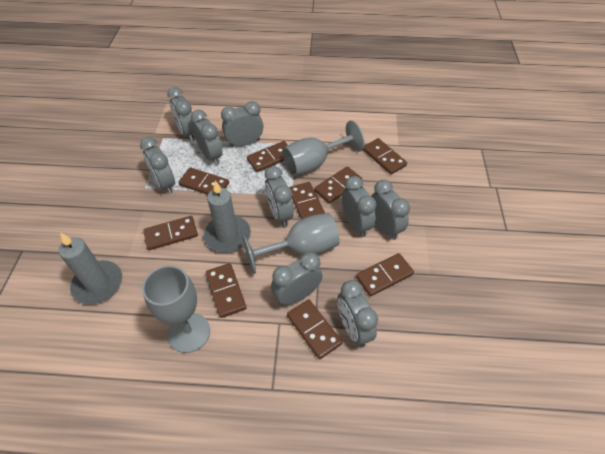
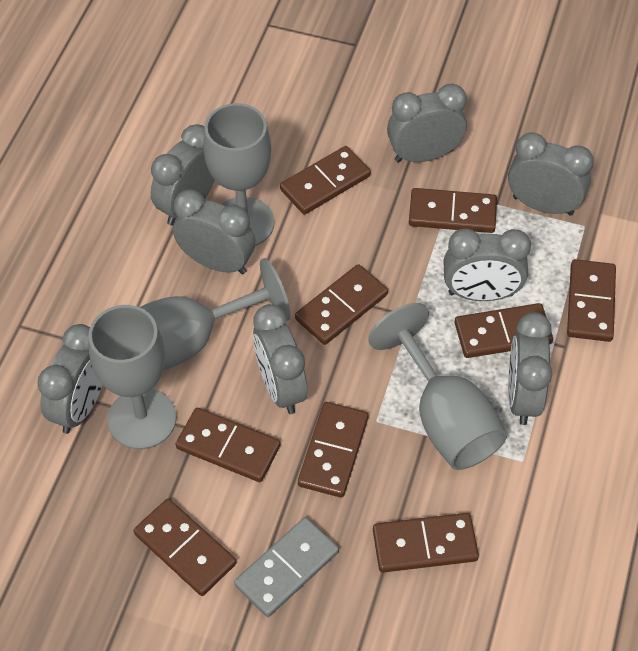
grey candle: [59,233,122,305] [204,181,251,253] = 2 -> none = 0
grey clock: [140,137,175,194] [167,87,195,141] [191,110,223,165] [221,101,263,147] [265,166,294,227] [271,252,322,306] [337,280,378,347] [342,176,377,237] [371,180,410,240] = 9 -> [37,324,103,434] [151,124,215,225] [173,189,255,274] [253,304,308,414] [387,84,467,162] [443,228,531,301] [508,132,594,215] [508,312,552,425] = 8
grey domino: none = 0 -> [234,517,339,617] = 1
grey goblet: [142,265,210,353] [243,213,340,274] [283,120,364,176] = 3 -> [88,305,176,449] [140,258,290,370] [203,103,274,246] [368,303,507,470] = 4

